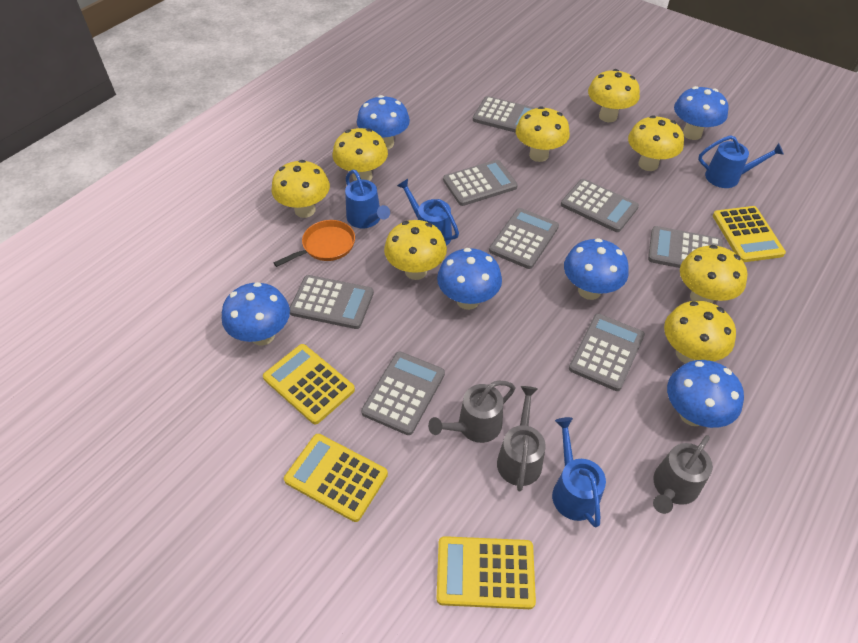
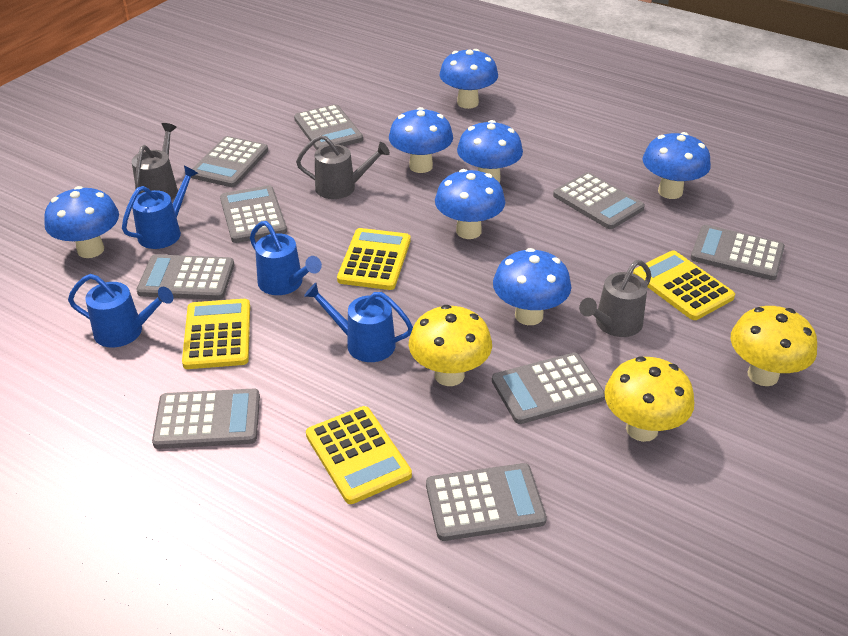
blue mushroom: [222,282,290,346] [357,95,410,150] [437,248,502,310] [564,238,629,300] [667,360,744,428] [674,86,728,140] = 6 -> [44,186,119,258] [389,107,453,173] [435,169,505,239] [439,49,498,109] [457,120,523,183] [493,248,571,325] [642,132,711,199] = 7
grey calculator: [290,275,374,329] [361,352,445,435] [443,160,518,206] [473,96,535,133] [489,208,559,269] [561,179,639,232] [569,314,645,391] [648,226,723,268] = 8 -> [137,254,234,300] [152,389,260,449] [191,136,268,187] [220,185,287,243] [294,104,363,150] [426,463,547,541] [492,353,605,424] [553,172,645,229] [691,225,785,280] = 9
orange pan: [274,220,355,267] = 1 -> none = 0
yellow mushroom: [271,160,330,218] [332,128,388,181] [384,220,447,280] [516,106,570,162] [588,69,640,122] [628,115,684,171] [664,301,736,363] [680,245,747,303] = 8 -> [409,305,492,386] [604,356,695,442] [731,306,817,386] = 3

